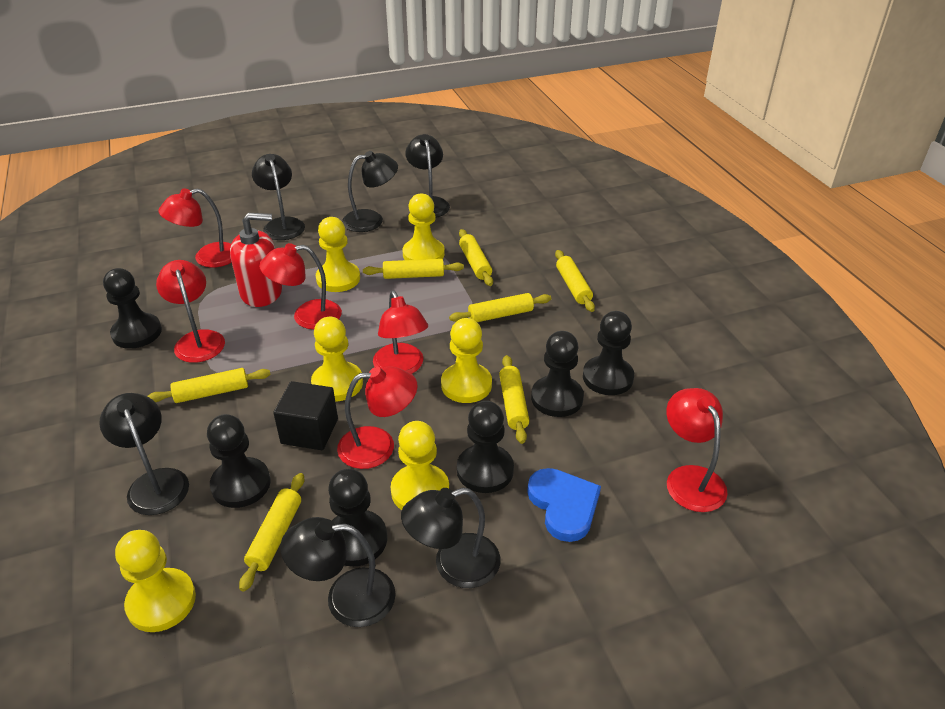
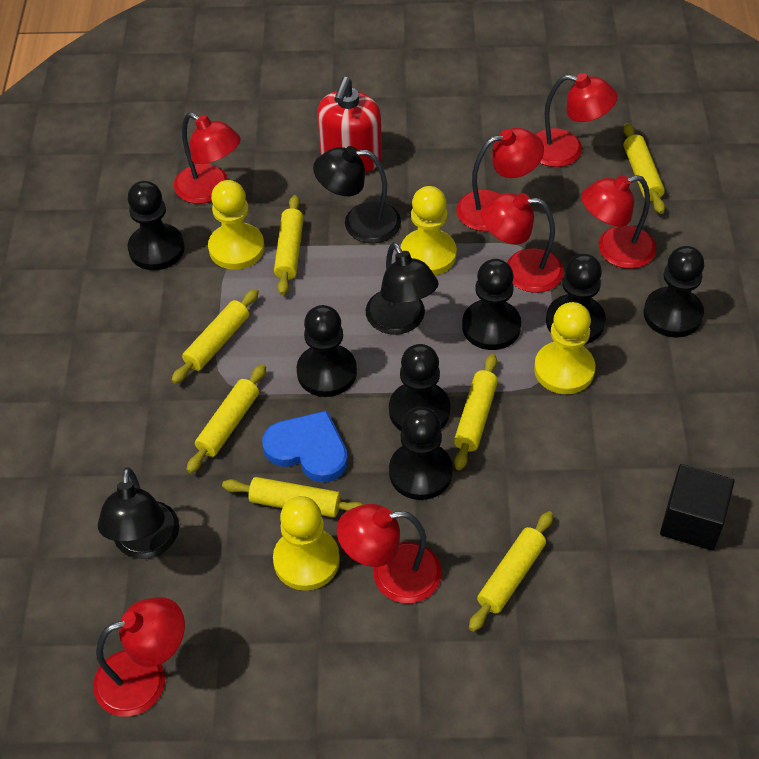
black lamp: [99,393,189,515] [252,154,305,240] [280,517,396,627] [342,151,398,232] [401,488,500,588] [405,134,450,218] = 6 -> [98,467,179,559] [313,146,401,244] [366,242,439,335] = 3
black pawn: [103,268,162,349] [207,414,271,508] [328,469,387,567] [457,401,514,493] [531,331,584,417] [583,311,634,395] = 6 -> [127,181,185,270] [297,305,357,397] [389,344,450,431] [389,407,453,500] [462,259,521,350] [546,254,606,344] [644,246,704,338] = 7
red lamp: [156,260,225,363] [159,188,232,268] [259,243,342,329] [337,366,417,469] [373,290,428,374] [666,388,728,512] = 6 -> [93,597,185,717] [174,112,241,204] [337,504,442,603] [456,128,544,231] [481,193,564,293] [536,73,618,167] [581,175,656,269] = 7
yellow pawn: [115,530,196,632] [311,317,363,402] [316,217,360,292] [391,421,449,510] [403,193,445,260] [441,318,492,403] = 6 -> [208,180,264,270] [273,496,340,591] [401,186,457,275] [534,302,595,394] = 4

